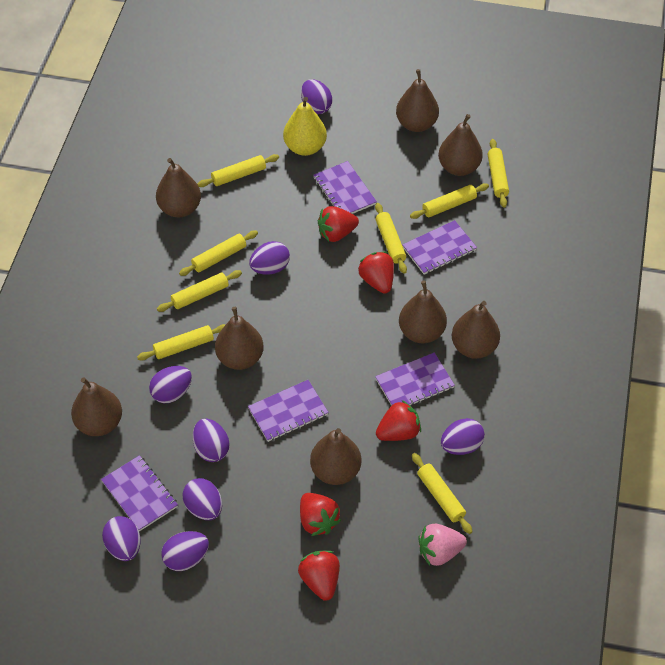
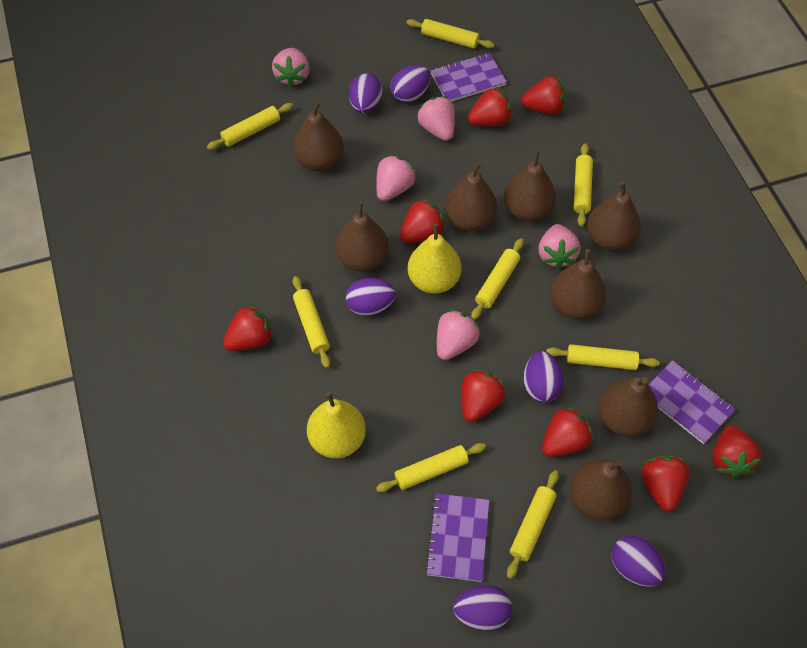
pink strawberry: [419,524,467,566] = 1 -> [272,48,310,88] [376,155,416,201] [417,96,455,141] [437,309,480,360] [538,224,581,269] = 5
purple egg: [102,516,141,561] [149,366,192,404] [161,531,209,571] [183,478,222,520] [193,419,229,462] [249,241,290,275] [301,79,332,114] [441,418,485,455] = 8 -> [346,278,396,316] [349,74,382,113] [390,65,431,103] [453,585,512,631] [523,351,564,403] [611,535,665,587] = 6
purple notebook: [101,455,178,531] [248,380,329,442] [313,161,377,214] [375,353,455,406] [402,220,477,275] = 5 -> [425,493,489,582] [431,53,507,102] [649,360,735,444] = 3
red strawberry: [298,551,340,601] [300,493,341,536] [318,206,359,242] [358,252,394,294] [376,400,421,441] = 5 -> [223,304,273,351] [400,198,446,243] [461,369,505,422] [468,87,512,127] [521,76,566,115] [542,406,593,457] [641,455,690,512] [712,425,761,478] = 8
yellow pear: [283,97,327,156] = 1 -> [307,392,366,458] [408,224,461,294] = 2

